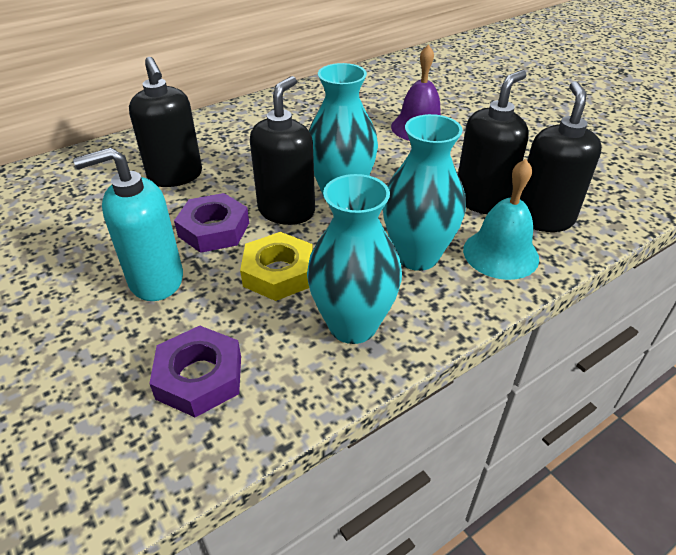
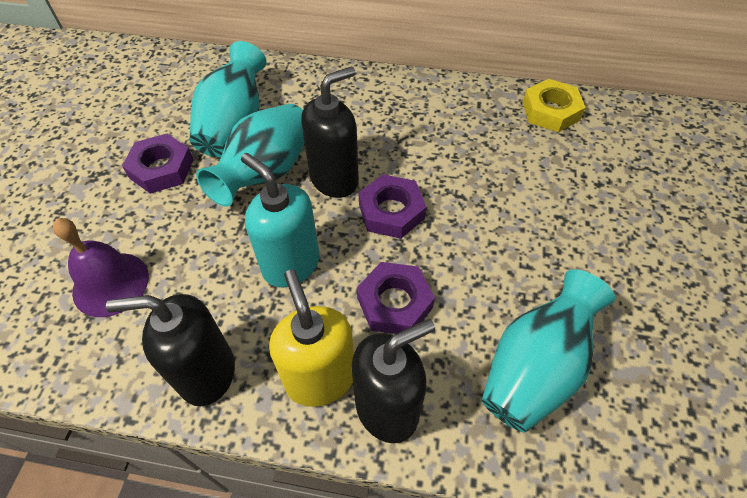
black soap dispenser: [129,57,202,187] [250,76,315,225] [458,70,529,214] [520,81,602,232] = 4 -> [106,294,235,406] [301,66,359,198] [352,319,435,443] = 3
purple nut: [149,326,241,417] [174,193,249,253] = 2 -> [122,134,193,194] [357,262,435,334] [359,174,426,239] = 3
turquoise bell: [463,159,539,280] = 1 -> none = 0
yellow soap dispenser: none = 0 -> [269,269,354,407] = 1

